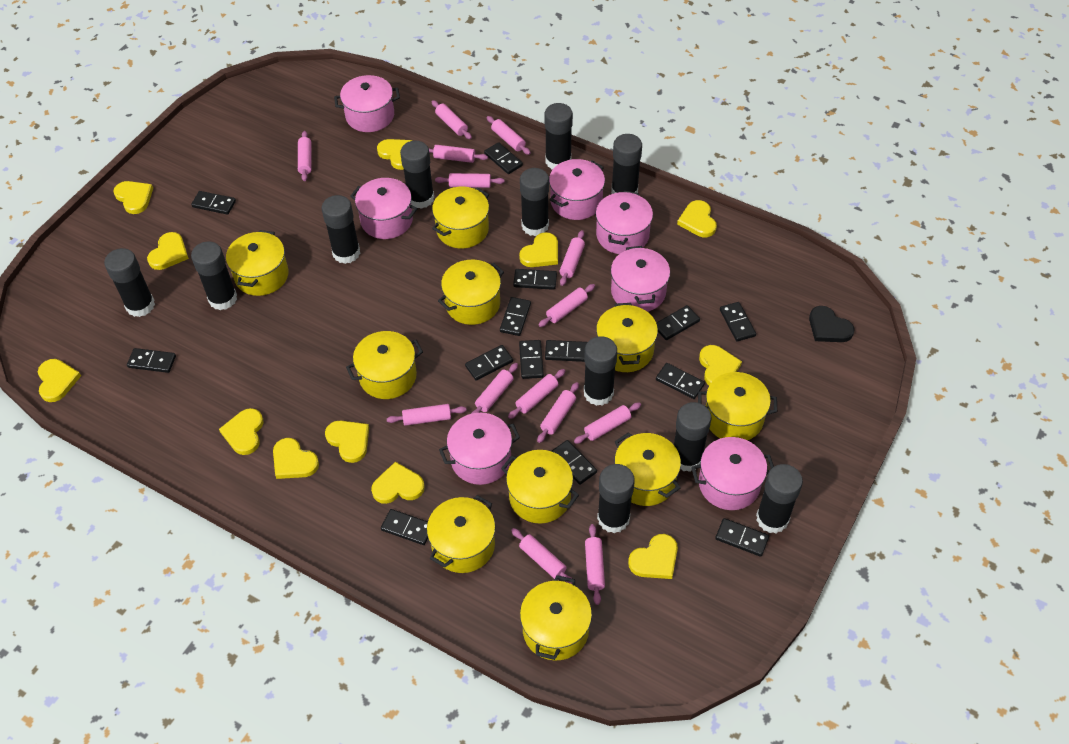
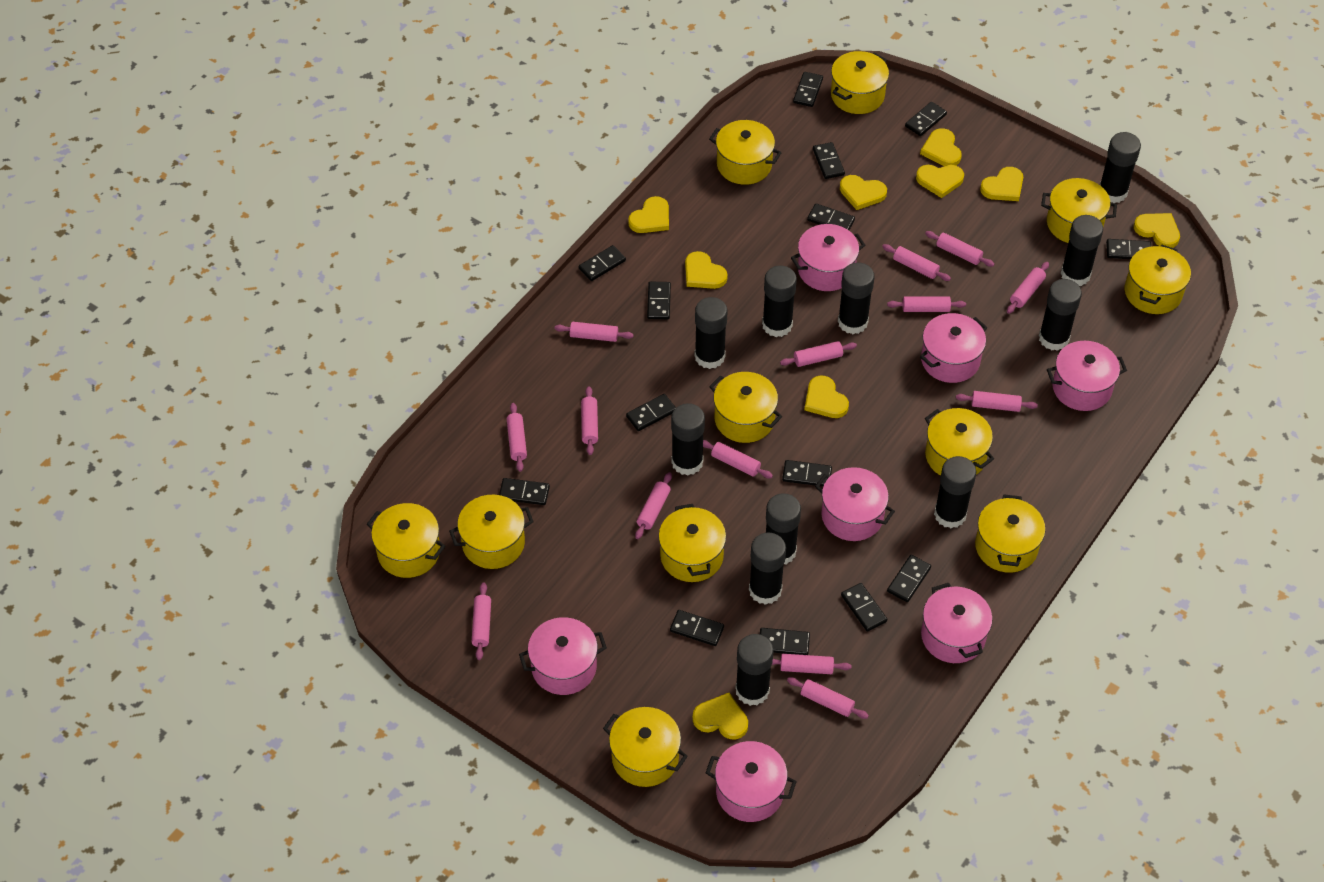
black heart: [809,306,855,342] = 1 -> none = 0
yellow heart: [38,359,81,402] [113,181,153,214] [147,232,189,270] [219,408,264,455] [273,438,319,479] [325,421,369,463] [371,462,425,504] [377,139,413,170] [519,232,558,267] [628,534,678,579] [677,200,717,237] [699,345,742,385] = 12 -> [628,196,669,233] [685,251,728,289] [692,693,748,740] [805,376,849,418] [840,175,887,210] [916,165,964,198] [920,128,962,166] [980,167,1023,201] [1134,213,1180,248] = 9
yellow pot: [226,230,289,296] [346,331,423,399] [427,495,495,573] [432,187,489,248] [438,260,504,325] [501,450,579,523] [520,575,592,661] [596,303,658,372] [614,432,681,506] [698,372,777,440] = 10 -> [367,503,445,578] [449,495,534,569] [603,707,688,787] [658,504,726,582] [709,120,782,185] [709,372,782,443] [831,51,889,114] [925,408,994,476] [975,494,1045,573] [1041,178,1117,243] [1125,245,1191,314] = 11

